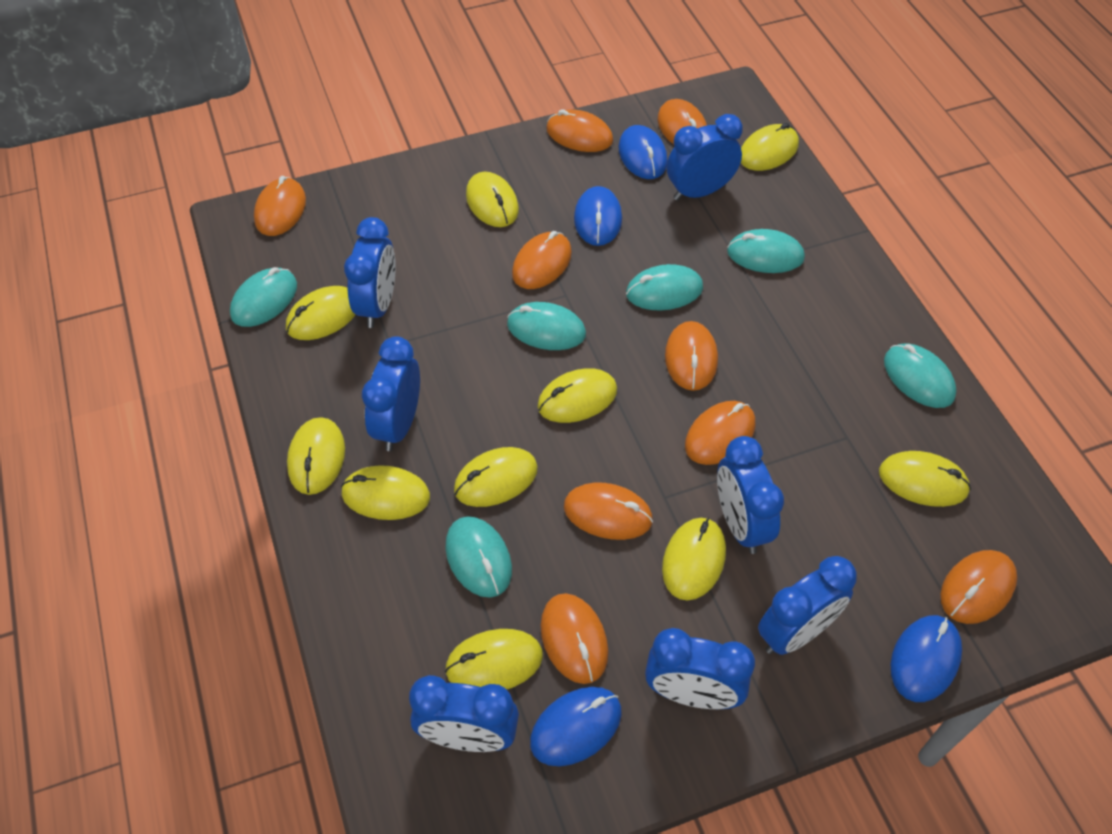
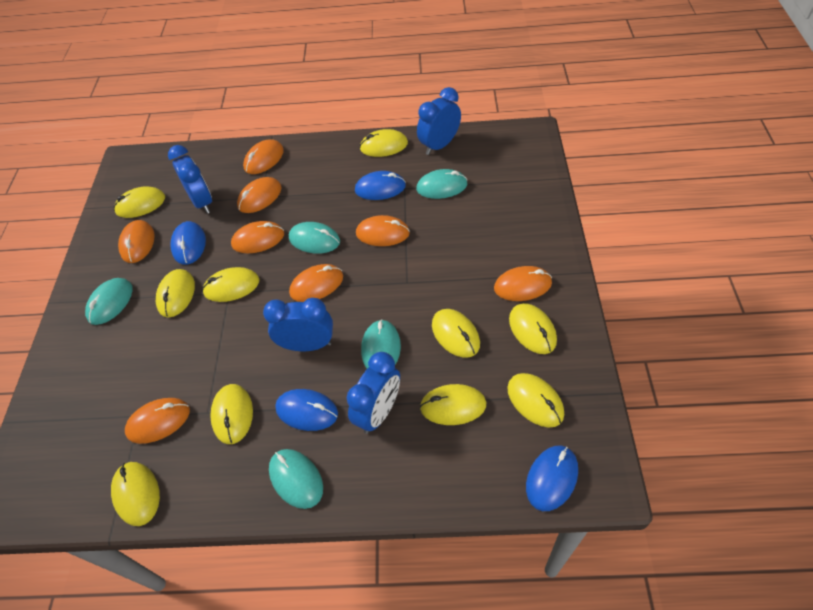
blue clock: [344,217,396,328] [362,336,420,451] [409,675,519,752] [645,628,755,709] [667,114,743,201] [717,436,784,554] [758,556,857,655] = 7 -> [168,145,212,214] [263,298,333,351] [347,352,400,434] [417,87,461,155] = 4
orange mouse: [254,176,306,236] [512,231,572,289] [541,593,608,684] [546,109,613,152] [564,482,653,540] [658,99,707,144] [665,321,718,391] [685,401,755,465] [941,550,1017,624] = 9 -> [118,220,155,263] [125,398,190,444] [231,221,284,253] [237,177,282,213] [243,140,284,174] [289,264,343,302] [356,215,410,246] [494,266,552,301] = 8
turquoise mouse: [230,267,297,327] [445,516,512,598] [507,302,586,350] [626,264,703,311] [727,229,805,273] [884,343,957,408] = 6 -> [85,278,133,325] [269,449,323,509] [289,222,340,254] [361,319,401,368] [416,169,467,199] = 5

